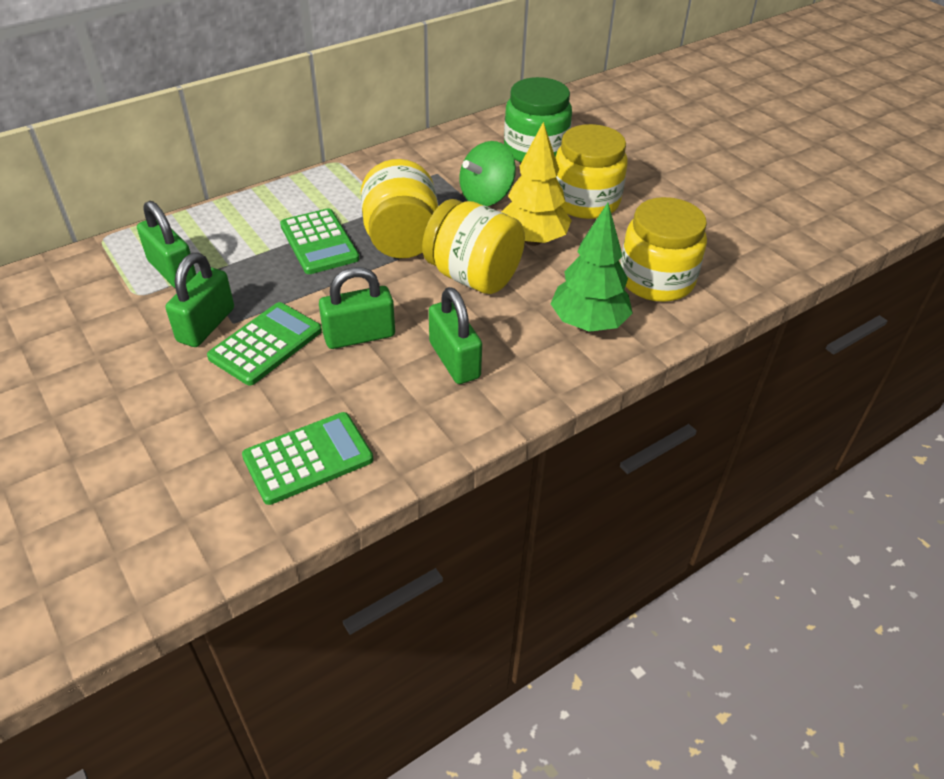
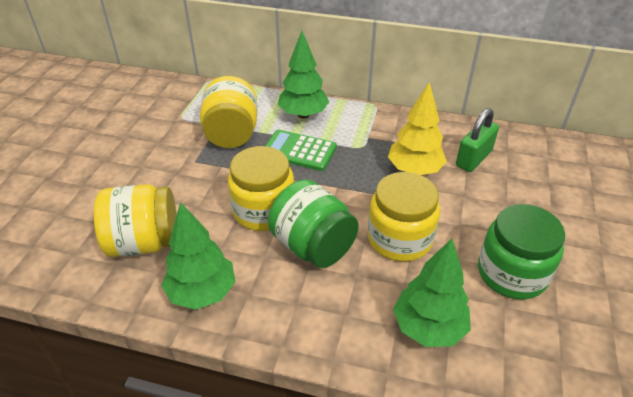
green calculator: [207,302,322,385] [242,412,373,505] [280,208,360,274] = 3 -> [265,130,337,171] = 1
green jar: [504,77,572,162] = 1 -> [268,179,359,268] [478,204,565,299] = 2
green padlock: [137,201,196,288] [166,253,234,347] [319,267,395,349] [429,287,482,384] = 4 -> [456,108,499,172] = 1
green spinning top: [459,141,516,206] = 1 -> none = 0
green tree: [550,203,633,332] = 1 -> [161,202,235,310] [278,31,329,118] [393,239,471,347] = 3

